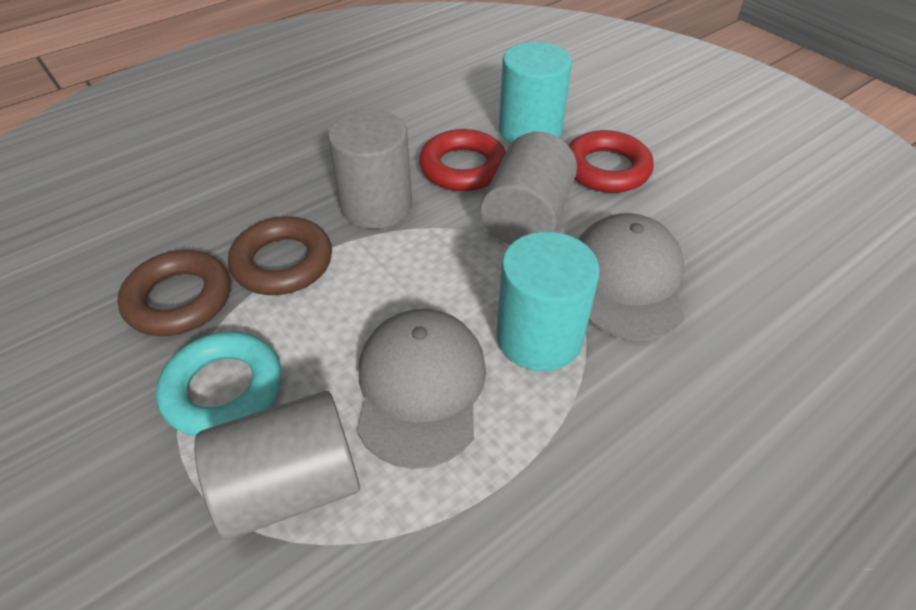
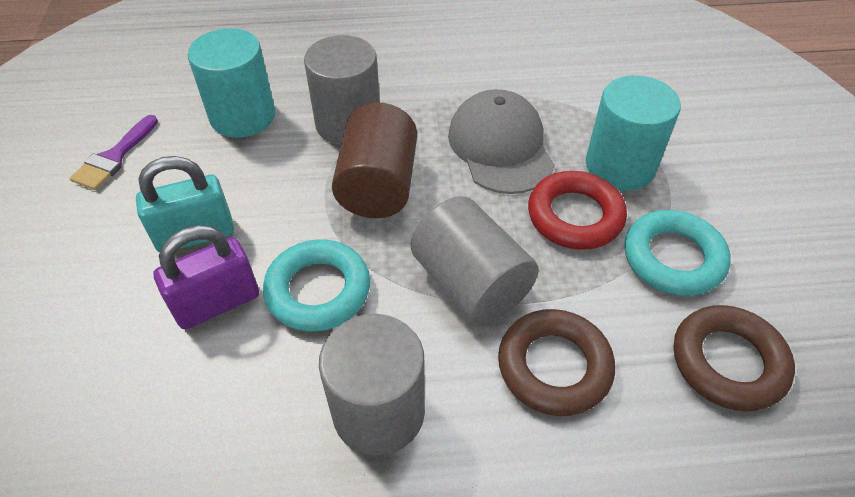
brown cylinder: none = 0 -> [332,102,417,218] = 1
grey cap: [357,309,486,469] [578,213,684,341] = 2 -> [448,89,555,194] = 1
purple brush: none = 0 -> [70,115,158,190] = 1
purple padlock: none = 0 -> [153,225,259,329] = 1
red ring: [419,129,506,191] [568,130,654,193] = 2 -> [528,171,627,250] = 1
turquoise padlock: none = 0 -> [136,156,234,253] = 1
turquoise ring: [156,332,281,437] = 1 -> [263,239,370,332] [624,210,731,296] = 2

